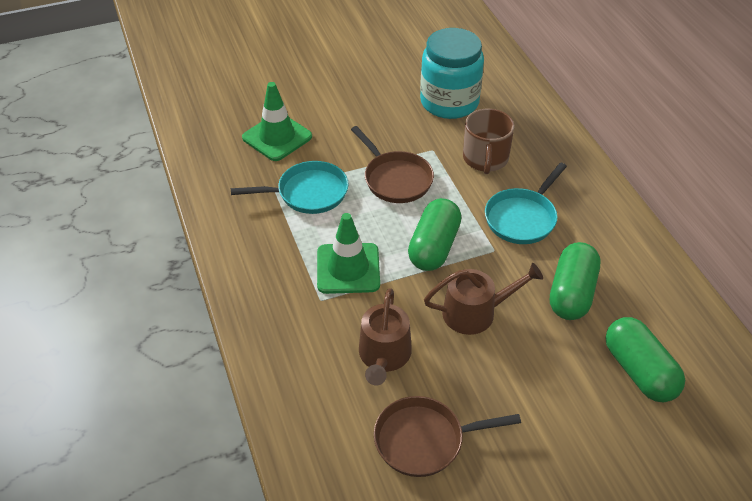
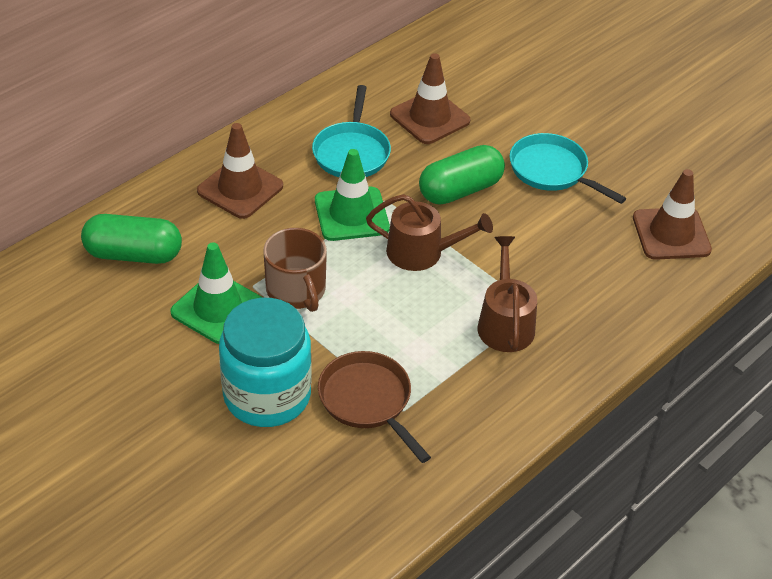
brown pan: [351,126,434,203] [374,396,521,477] = 2 -> [318,351,431,463] = 1
brown traffic cone: none = 0 -> [197,123,283,219] [390,53,470,144] [633,169,712,260] = 3
green capsule: [408,198,461,271] [550,242,600,320] [605,317,685,402] = 3 -> [81,214,182,264] [419,145,505,205] = 2

